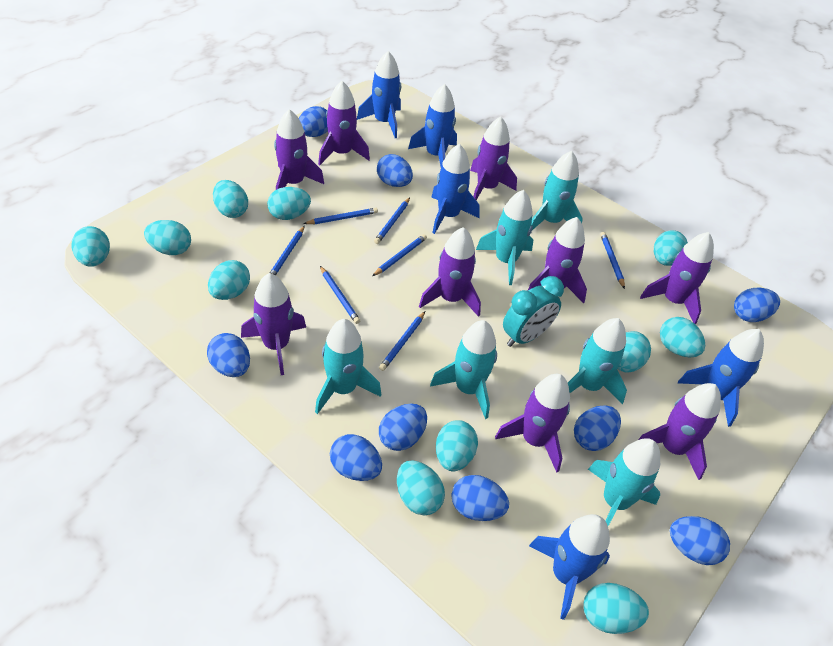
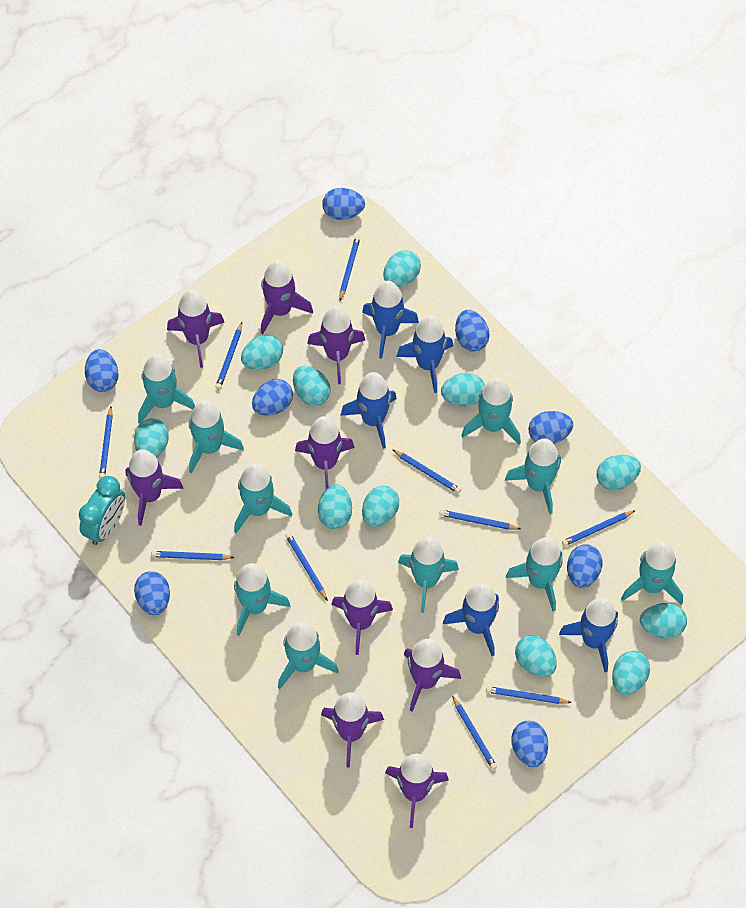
blue egg: [207,333,250,377] [299,106,328,137] [330,434,382,481] [377,154,413,187] [379,404,427,451] [451,475,509,521] [574,405,621,451] [670,516,730,565] [734,288,780,322] = 9 -> [85,349,119,392] [134,571,170,615] [252,379,293,416] [322,188,365,220] [455,310,490,352] [511,721,548,767] [528,411,573,444] [567,544,603,588] = 8
blue pencil: [270,226,305,275] [303,208,378,224] [320,266,360,324] [373,234,427,276] [374,197,410,244] [379,311,425,371] [600,232,625,289] = 7 -> [99,406,113,479] [151,551,235,560] [215,322,242,389] [285,533,328,601] [339,236,360,301] [392,449,461,494] [439,510,521,530] [452,696,497,770] [486,686,572,704] [562,510,636,546] = 10
turquoise rocket: [315,319,381,414] [430,320,497,419] [476,190,533,285] [531,151,583,230] [568,318,627,404] [588,438,660,526] = 6 -> [138,354,195,424] [189,400,244,473] [234,463,292,533] [234,563,290,636] [278,622,338,689] [398,537,459,613] [461,378,521,445] [505,438,561,514] [506,537,563,612] [621,542,683,605] = 10

